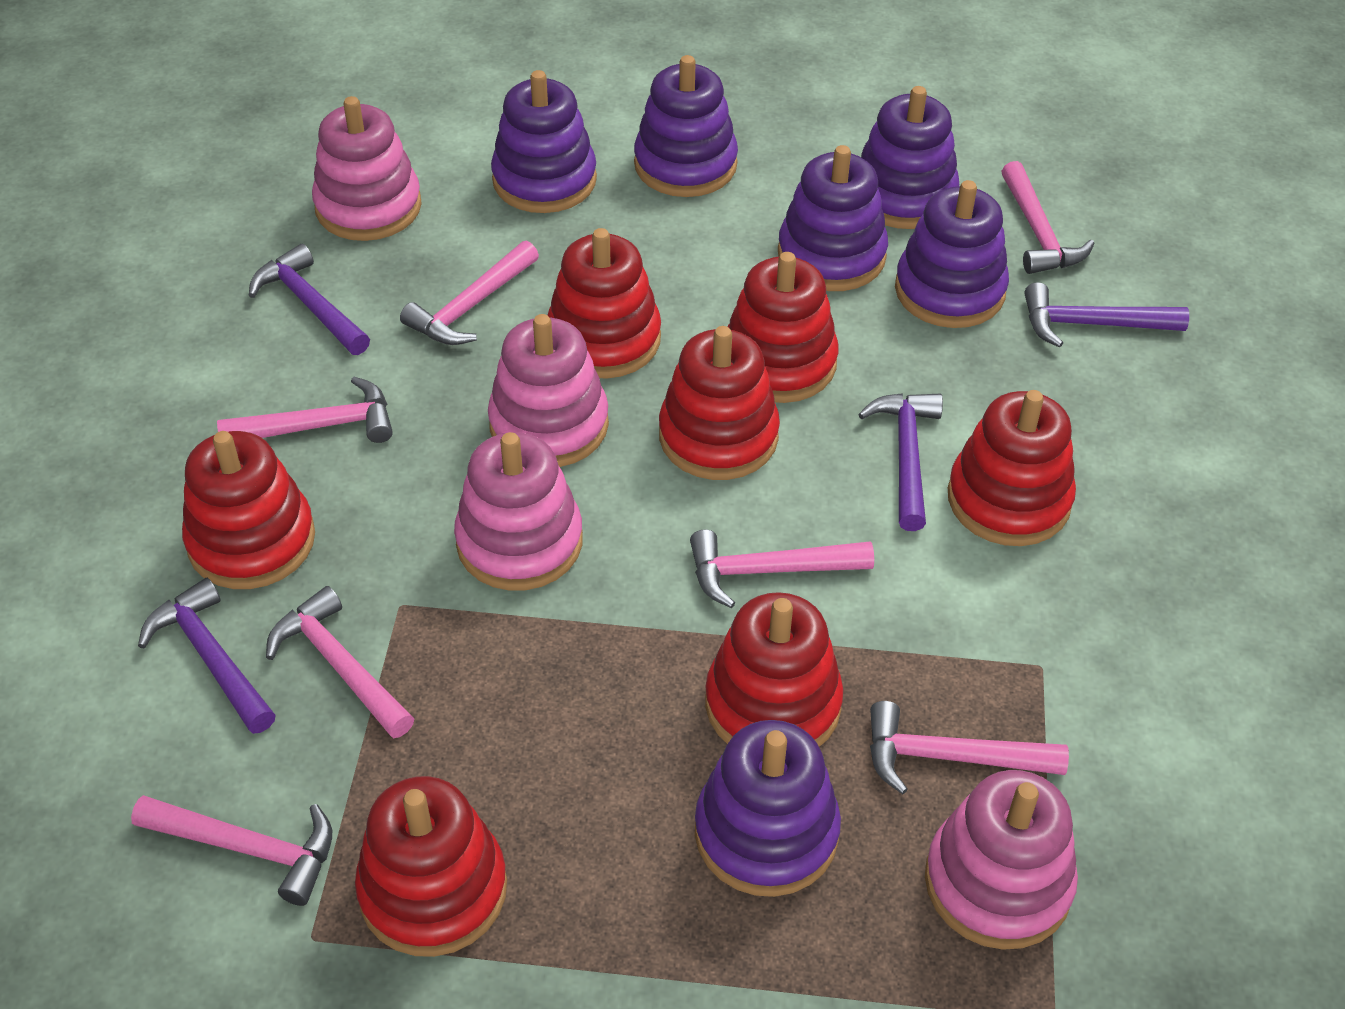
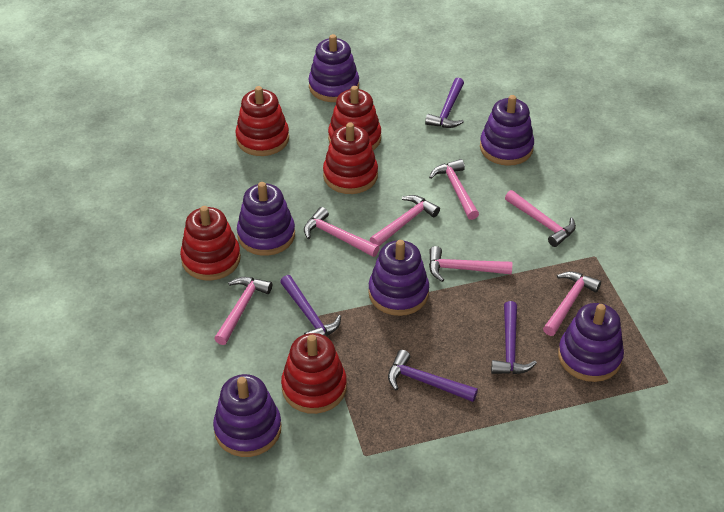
pink stacking toy: [312,96,422,241] [454,432,583,591] [488,314,609,467] [925,770,1078,950] = 4 -> none = 0
red stacking toy: [182,431,315,589] [355,776,507,957] [548,228,661,379] [659,326,780,480] [705,592,843,747] [728,252,838,403] [948,390,1076,546] = 7 -> [180,206,241,281] [235,86,289,156] [281,333,347,414] [323,123,378,194] [328,86,381,151] = 5

